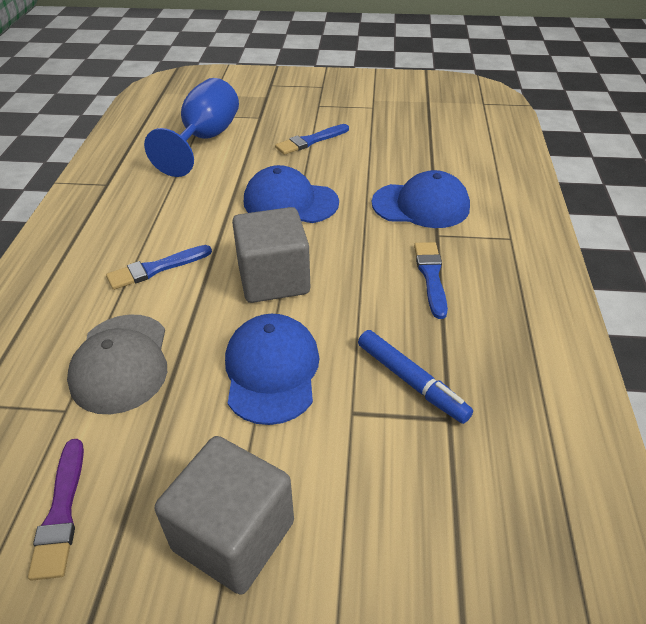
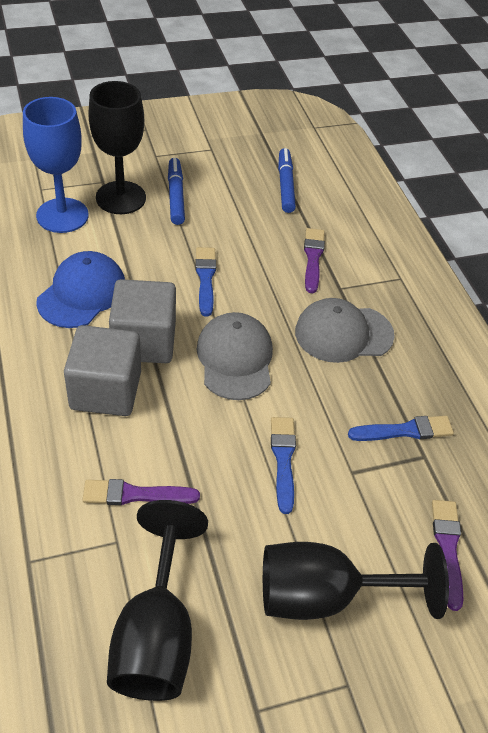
black goblet: none = 0 -> [88,81,146,214] [107,500,208,701] [263,542,449,620] = 3
blue cap: [225,314,319,425] [244,165,339,223] [372,170,470,228] = 3 -> [36,251,125,328] = 1
blue marker: [358,330,473,424] = 1 -> [168,158,185,225] [278,148,296,213] = 2
grey cap: [67,314,167,414] = 1 -> [197,312,273,400] [295,298,395,363] = 2
purple brush: [28,439,84,580] = 1 -> [83,479,200,505] [304,228,325,293] [432,500,463,611] = 3

